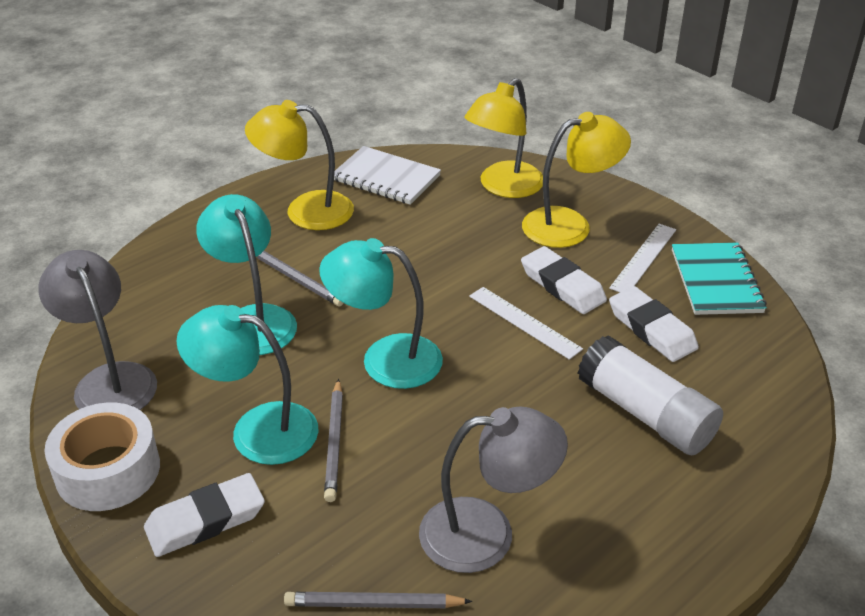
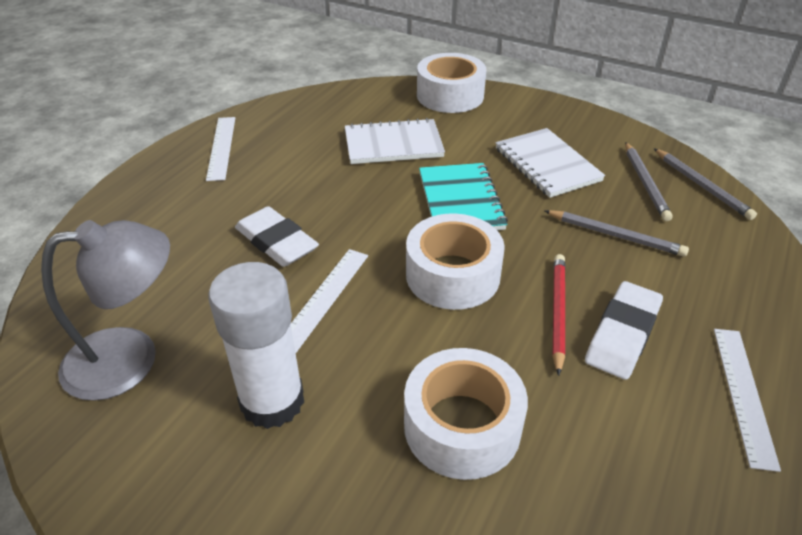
grey lamp: [38,250,157,410] [419,407,568,573] = 2 -> [41,220,170,401] = 1
red pencil: none = 0 -> [552,254,565,376] = 1
turquoise lamp: [176,305,319,465] [196,194,297,355] [319,238,443,389] = 3 -> none = 0
white eraser: [144,473,265,557] [521,246,607,314] [609,286,699,362] = 3 -> [235,206,319,267] [585,281,663,380] = 2
white notebook: [334,146,441,205] = 1 -> [345,118,445,164] [496,128,605,198] = 2
white ruler: [469,287,583,360] [609,224,676,292] = 2 -> [206,117,235,181] [291,249,368,353] [714,329,781,472] = 3
white tape: [44,402,160,511] = 1 -> [404,348,528,480] [406,213,505,310] [417,53,486,113] = 3
yellow lamp: [245,100,354,230] [465,78,543,198] [522,112,631,248] = 3 -> none = 0

